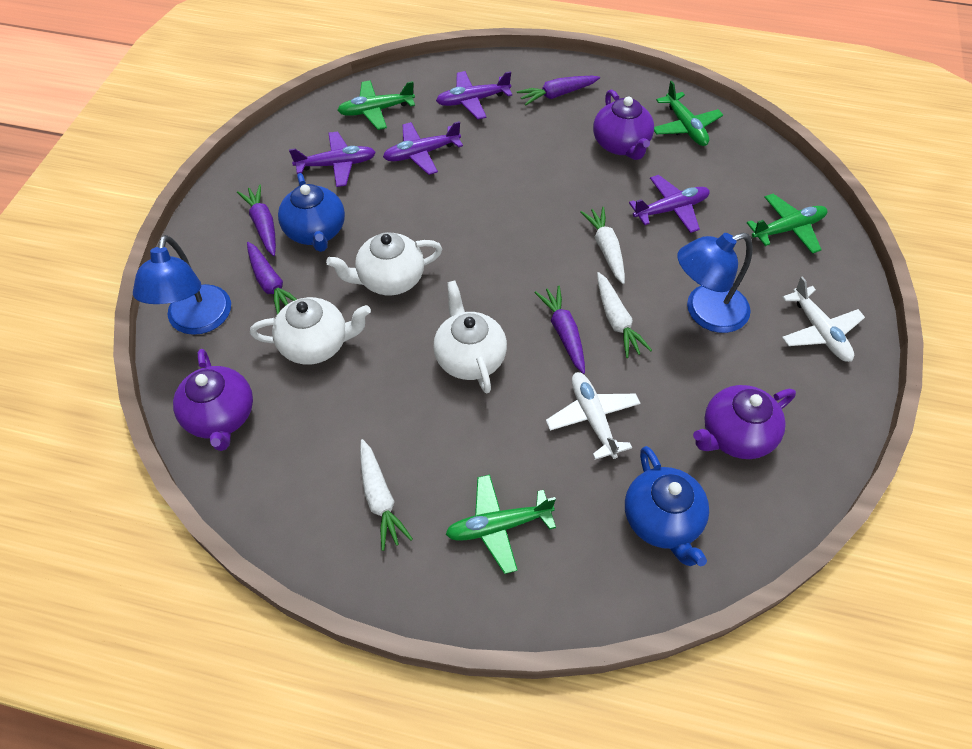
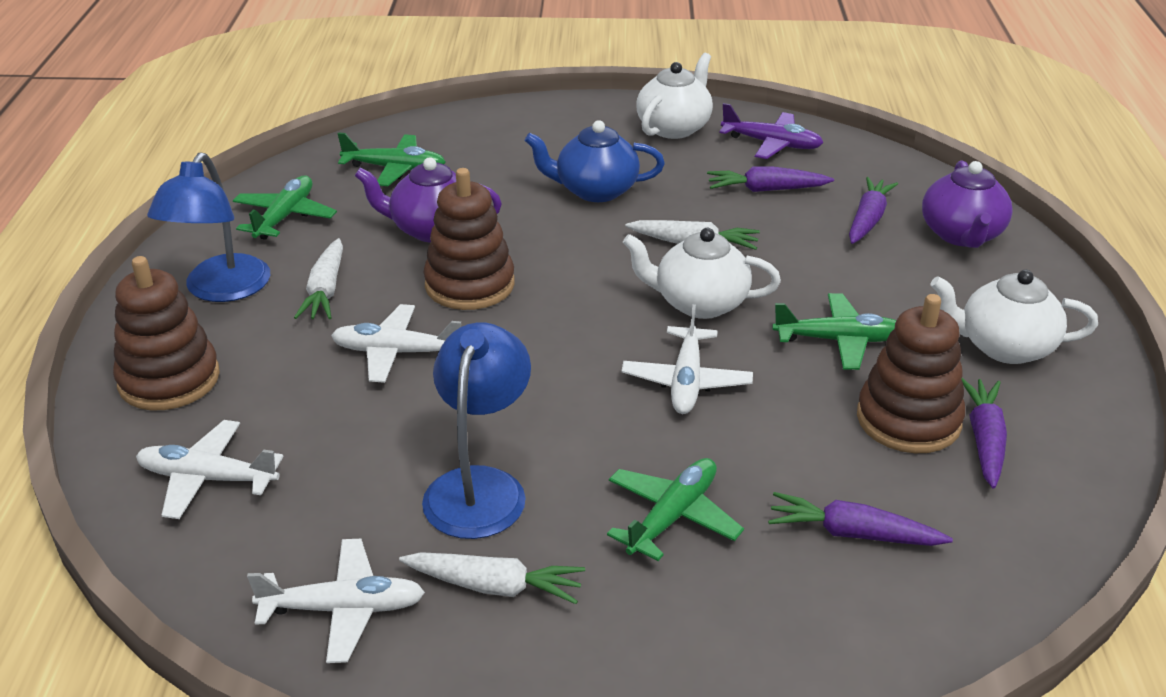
blue teapot: [278,173,345,252] [625,446,709,566] = 2 -> [525,120,665,202] = 1
brown stacking toy: none = 0 -> [113,256,220,410] [423,168,515,310] [857,294,965,453] = 3
purple plane: [289,131,376,187] [383,121,463,175] [436,71,512,119] [629,175,710,233] = 4 -> [719,103,824,159] = 1
purple teapot: [173,349,253,451] [593,90,654,160] [693,385,796,459] = 3 -> [355,157,502,243] [922,160,1013,248] = 2
white plane: [546,372,640,460] [782,276,865,362] = 2 -> [136,420,284,519] [247,539,425,663] [331,304,461,383] [621,304,753,414] = 4

